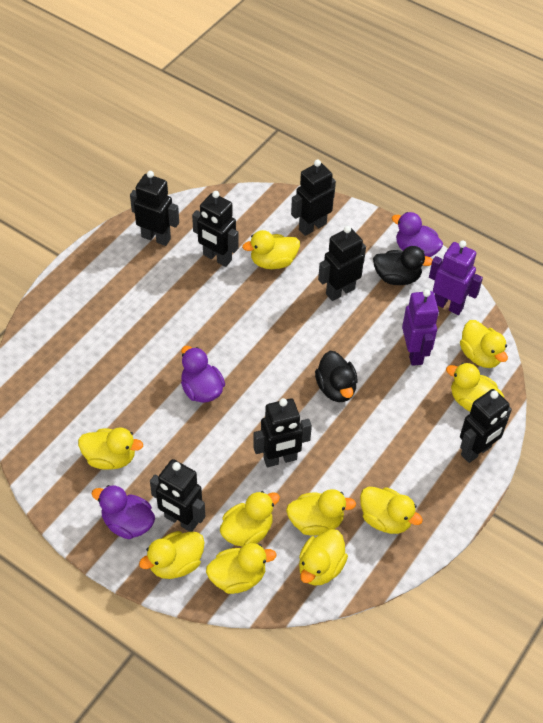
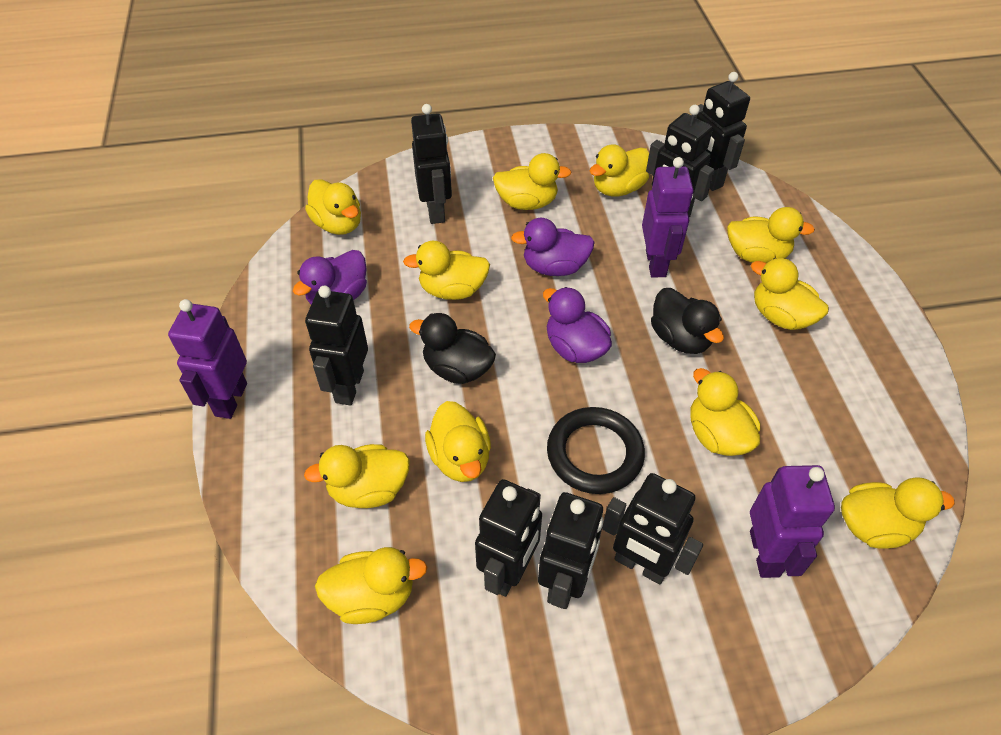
black ring: none = 0 -> [547,407,645,494] = 1
purple robot: [402,289,439,366] [429,240,483,315] = 2 -> [168,299,247,419] [642,157,693,278] [750,465,835,578] = 3
yellow duck: [78,428,143,470] [139,531,205,579] [206,543,276,594] [220,491,280,547] [242,230,300,269] [286,489,356,536] [299,529,348,586] [360,487,423,534] [446,363,504,411] [460,320,508,368] = 10 -> [304,444,410,508] [305,179,361,235] [315,547,428,624] [403,241,490,300] [425,401,491,482] [493,153,572,210] [590,144,649,196] [691,368,760,456] [727,207,815,263] [751,258,829,330] [841,477,955,549] = 11

